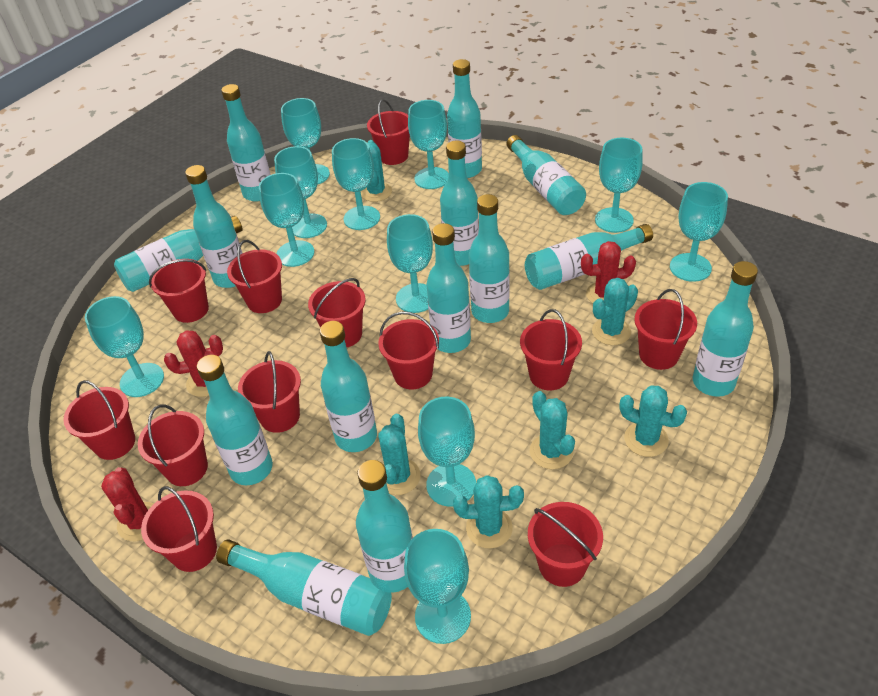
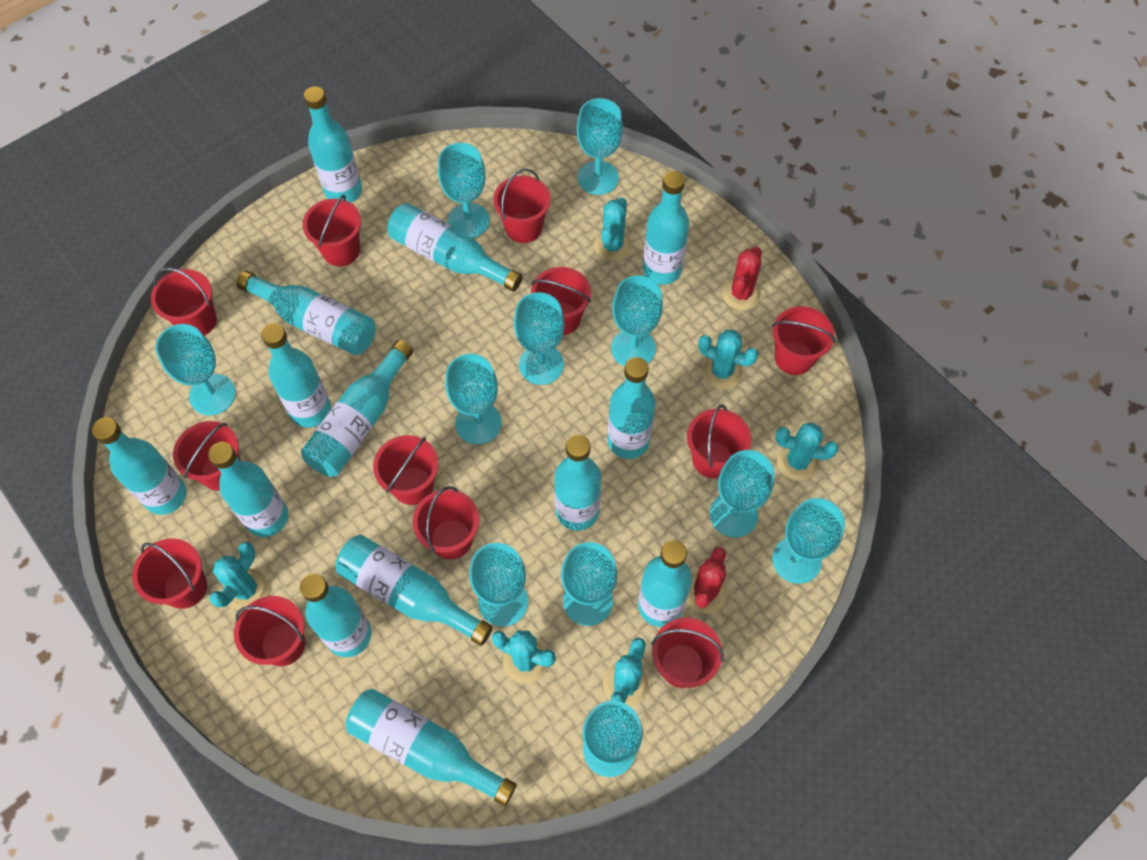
red cactus: [101,467,154,541] [164,330,223,397] [581,241,636,304] = 3 -> [686,547,728,614] [722,246,762,310] = 2

